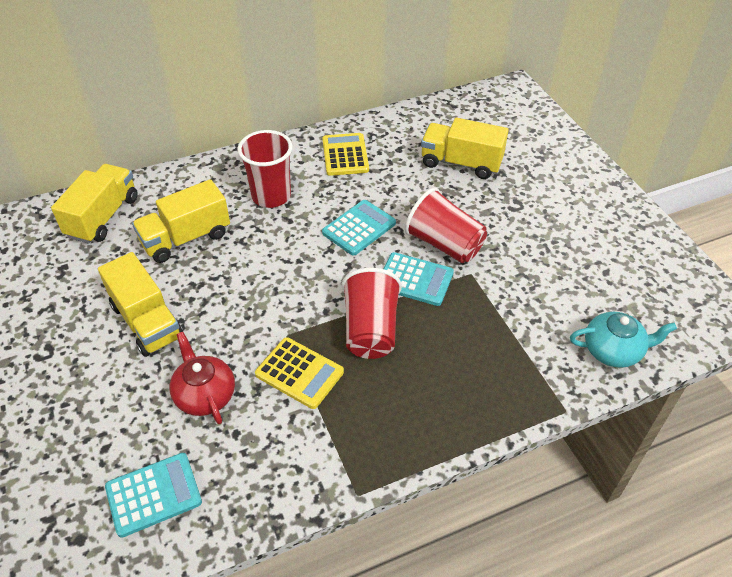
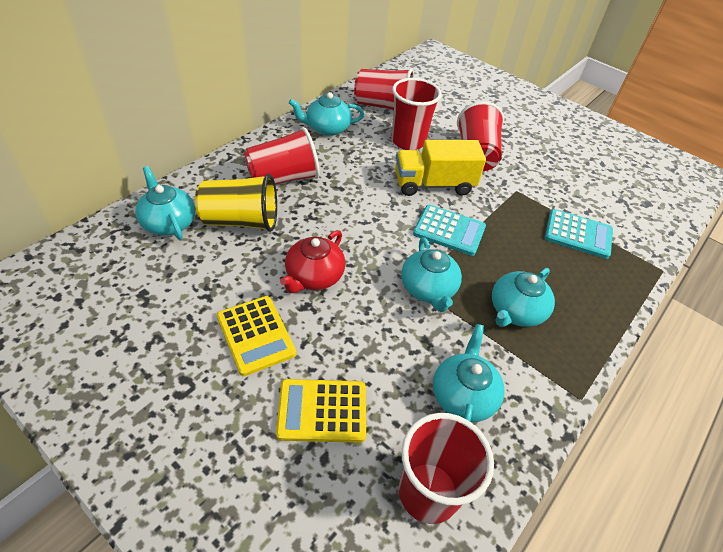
red cup: [238,130,293,208] [342,268,402,359] [405,188,487,263] = 3 -> [244,127,320,185] [354,68,414,110] [391,78,442,150] [399,413,494,524] [457,101,504,171] = 5
turquoise calculator: [105,453,202,538] [322,200,396,256] [383,252,454,306] = 3 -> [413,205,486,256] [545,209,613,259] = 2
turquoise teapot: [570,312,677,368] = 1 -> [135,166,195,240] [289,92,364,136] [401,237,462,312] [433,324,505,422] [492,268,555,327] = 5
yellow cup: none = 0 -> [195,174,277,232] = 1
yellow truck: [51,164,138,244] [98,252,183,357] [132,179,230,263] [421,118,509,179] = 4 -> [395,140,486,196] = 1

